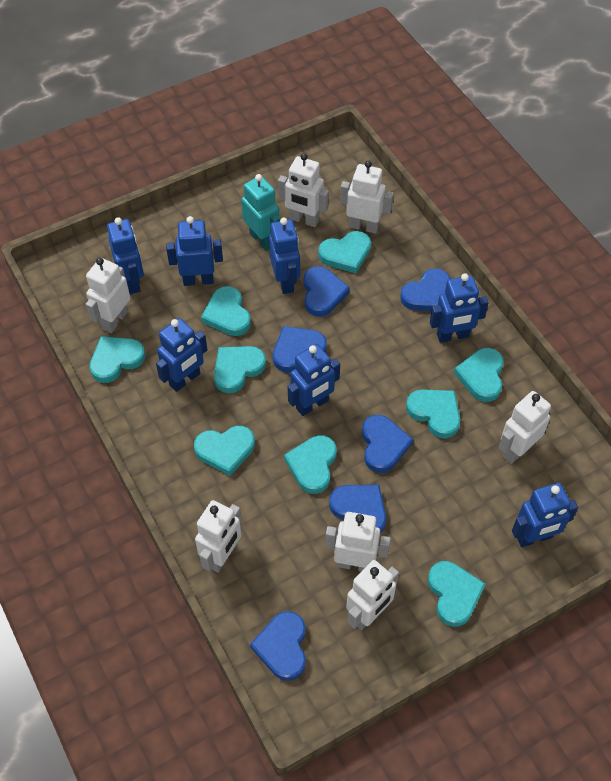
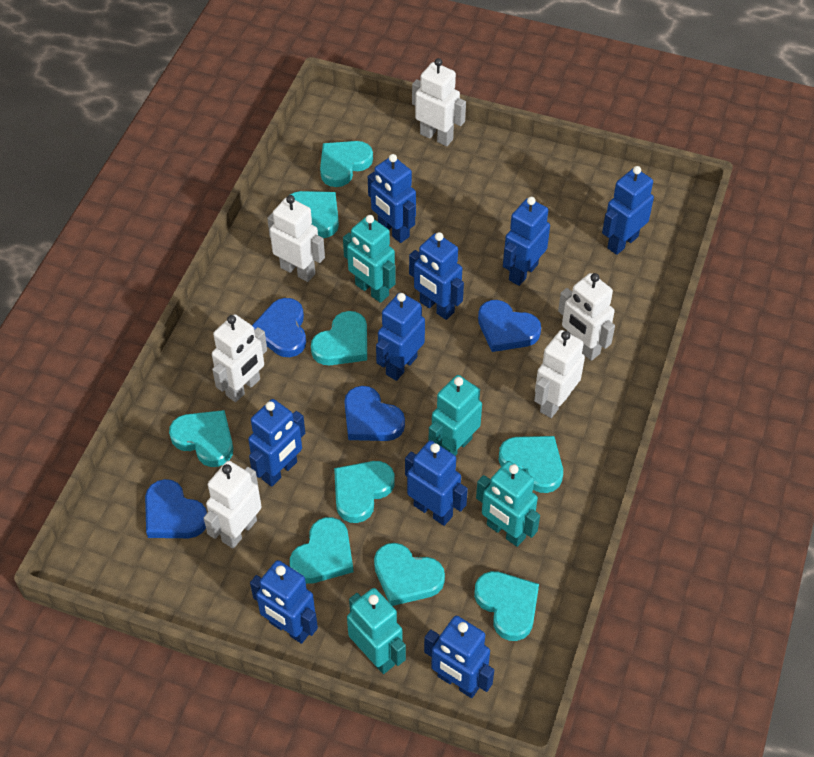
blue heart: [250,611,306,681] [273,326,327,372] [304,266,350,317] [329,485,386,533] [362,415,413,473] [400,269,450,311] = 6 -> [145,479,207,538] [252,298,306,357] [344,386,405,441] [478,300,541,352] = 4
blue robot: [107,217,144,294] [156,318,207,392] [166,216,223,286] [269,217,300,294] [288,344,340,416] [430,273,489,343] [512,483,578,547] = 7 -> [248,399,305,487] [250,560,318,644] [368,154,416,243] [376,292,425,381] [405,440,468,526] [409,232,464,320] [424,616,494,698] [503,197,550,286] [602,166,654,255] = 9
turquoise robot: [241,174,281,251] = 1 -> [343,215,396,303] [347,588,406,674] [428,375,482,456] [476,461,540,547] = 4
white robot: [85,258,130,333] [195,500,242,573] [278,153,329,227] [325,512,391,571] [340,160,393,234] [346,560,399,630] [499,391,551,464] = 7 -> [204,461,262,549] [212,314,267,402] [267,195,325,282] [412,58,466,146] [534,330,585,418] [558,273,615,361] = 6

